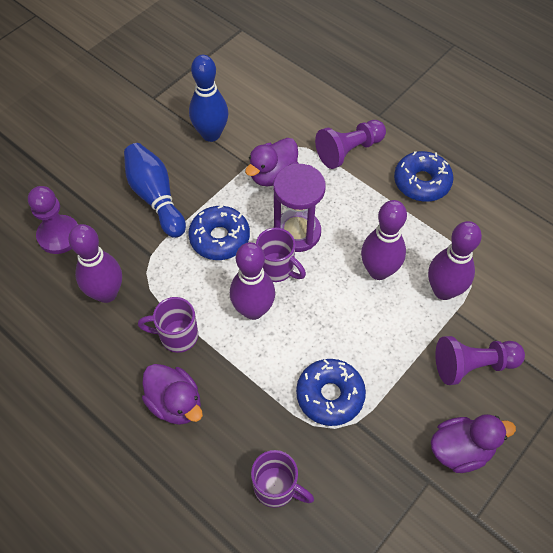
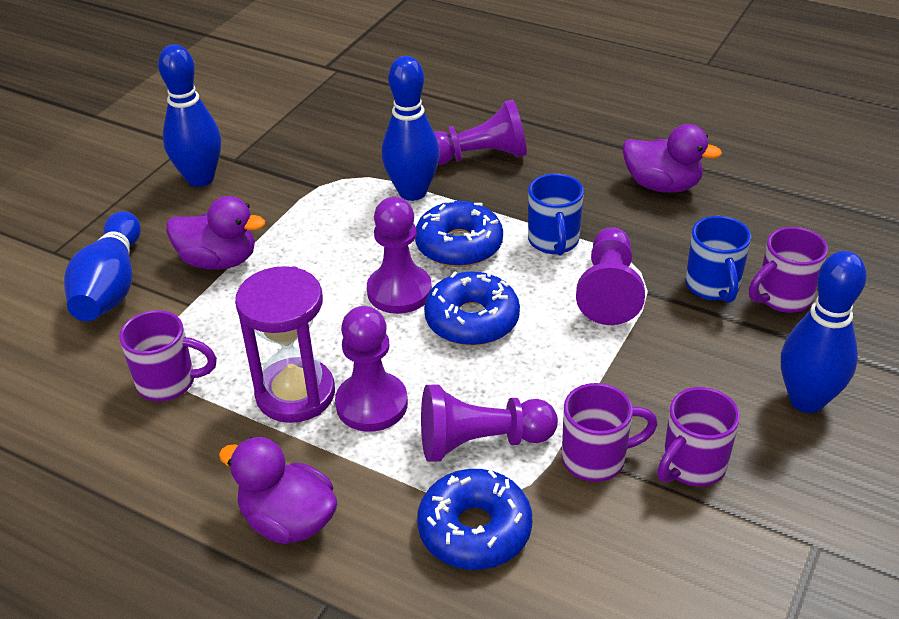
blue bowling pin: [124,143,186,238] [189,55,228,142] = 2 -> [64,211,141,321] [158,44,221,187] [382,56,440,201] [781,251,867,413] = 4
blue mug: none = 0 -> [528,174,584,256] [686,216,751,303] = 2
purple bowling pin: [69,224,122,303] [230,242,275,320] [361,200,407,280] [428,221,482,300] = 4 -> none = 0
purple mug: [138,297,198,353] [251,450,314,508] [256,228,306,282] = 3 -> [119,310,217,401] [562,383,658,482] [657,387,740,486] [749,227,828,313] = 4
purple pawn: [28,186,78,254] [315,120,386,169] [435,336,525,385] = 3 -> [335,306,408,432] [367,197,432,314] [421,385,558,462] [434,100,527,165] [576,227,645,325] = 5

